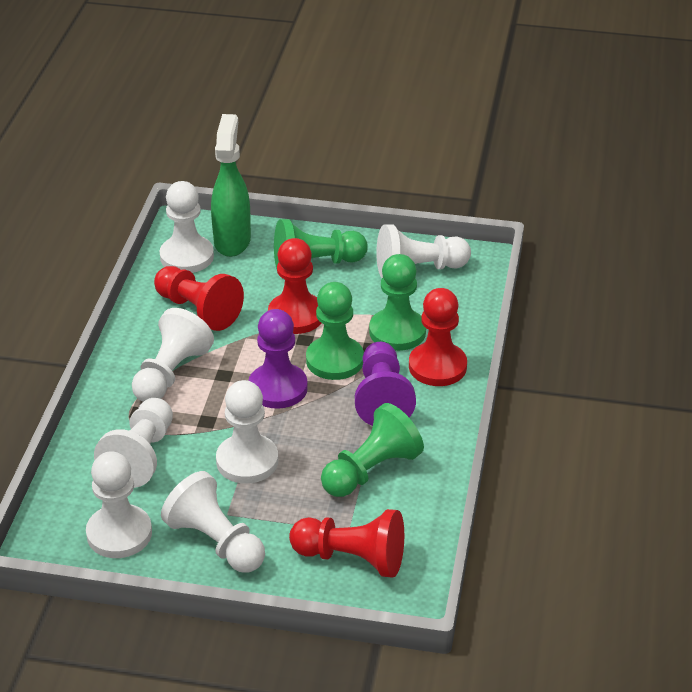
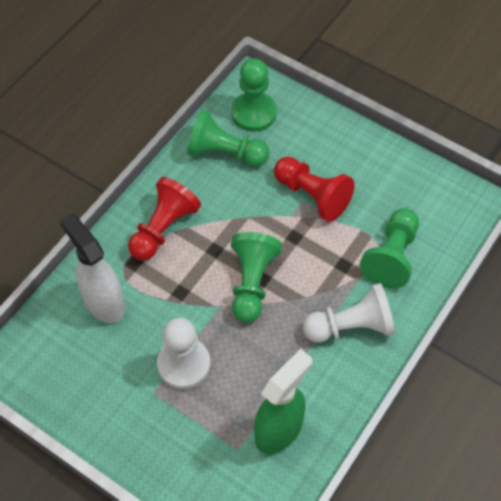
purple pawn: [248,309,308,409] [355,342,416,426] = 2 -> none = 0
red pawn: [154,266,244,331] [268,238,321,334] [289,509,404,578] [409,288,467,386] = 4 -> [128,177,201,260] [274,157,355,222] = 2
white pawn: [86,451,152,558] [94,398,173,488] [132,308,214,402] [160,181,214,273] [161,471,265,573] [216,380,278,483] [376,224,471,278] = 7 -> [157,318,210,389] [303,283,395,343] = 2
white spray bottle: none = 0 -> [60,214,125,323] = 1

